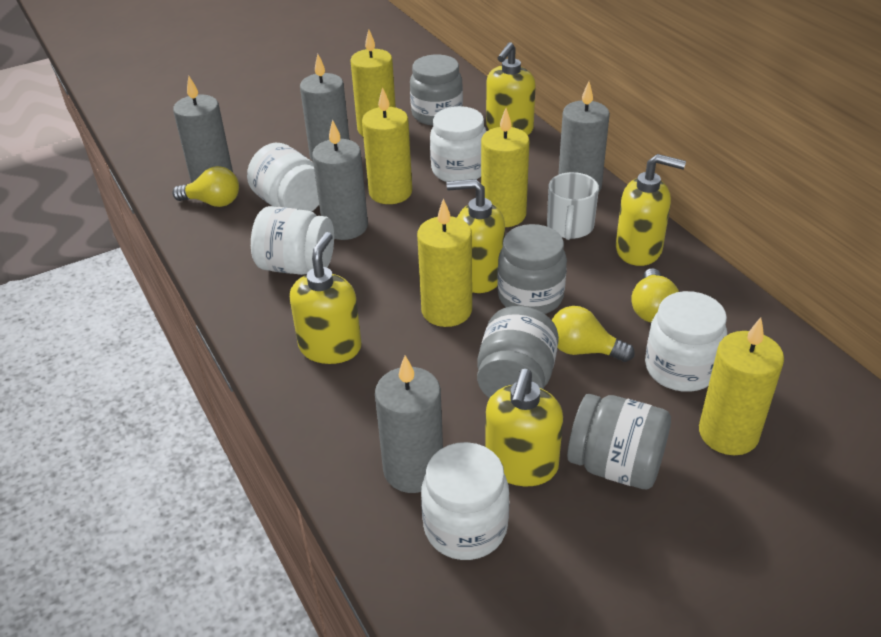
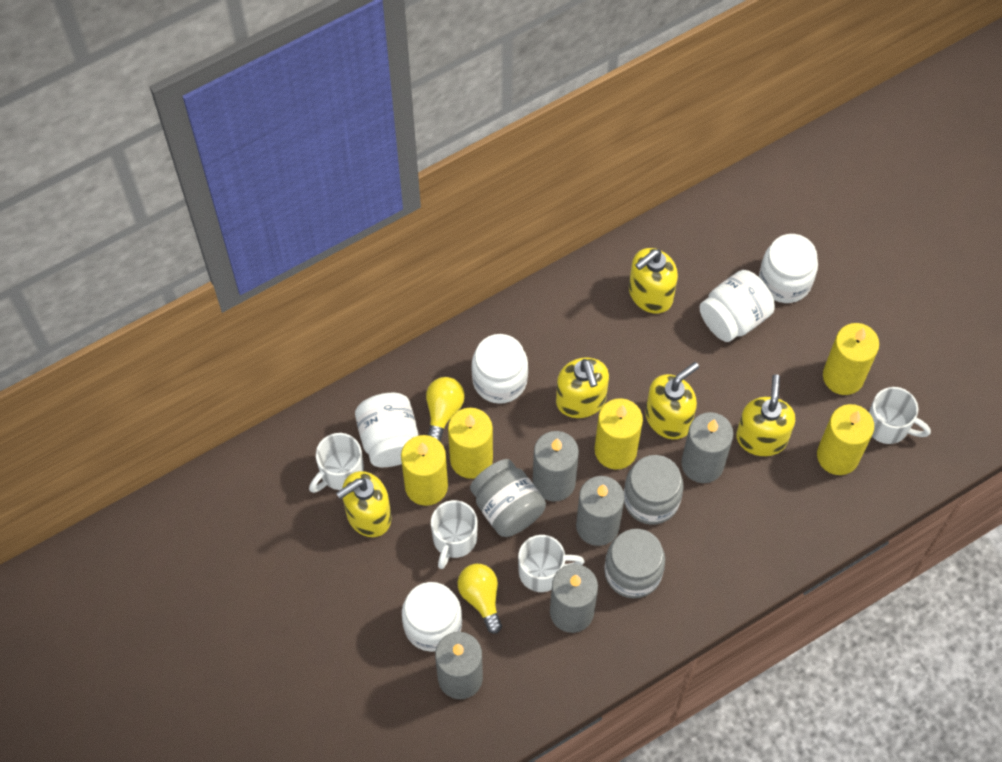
grey jar: [410,55,463,126] [477,306,559,398] [497,224,567,314] [567,394,671,489] = 4 -> [470,459,546,537] [605,529,665,598] [624,455,684,525] = 3
white mug: [547,172,599,240] = 1 -> [309,433,364,493] [431,500,477,569] [518,535,585,592] [869,387,931,444] = 4
yellow light bulb: [172,166,239,207] [552,306,635,362] [631,268,679,322] = 3 -> [426,377,465,442] [458,564,502,634] = 2

